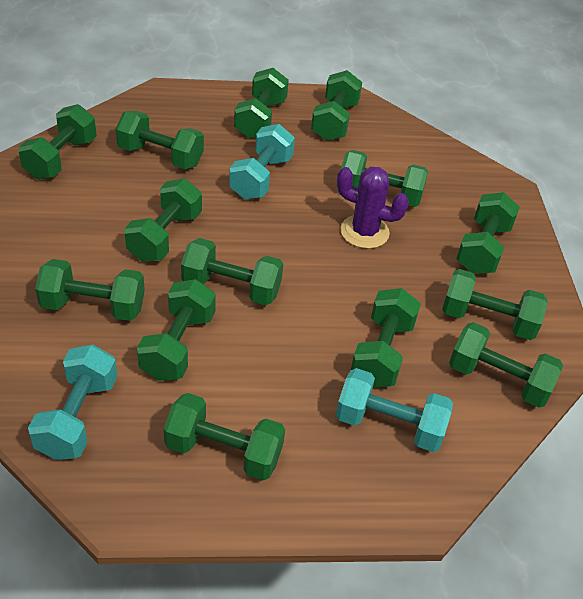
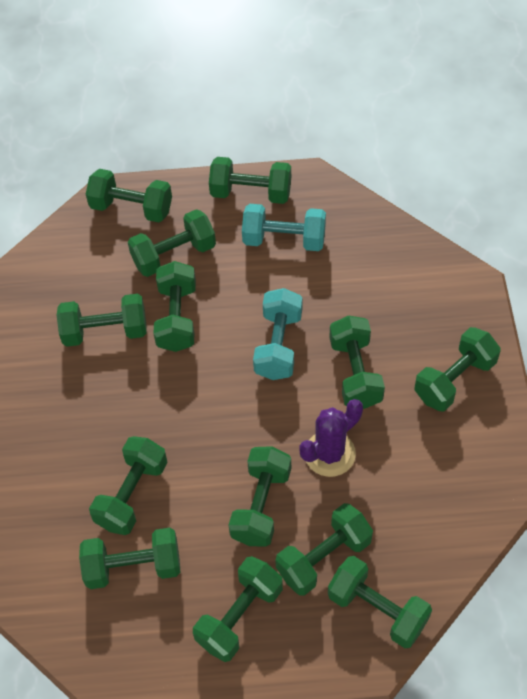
green dumbbell: [18,104,97,180] [35,259,145,321] [116,111,204,169] [124,179,202,262] [137,279,216,381] [164,393,285,480] [181,238,283,305] [234,68,289,139] [311,70,362,141] [341,150,428,207] [351,288,421,387] [442,269,548,340] [449,322,563,408] [456,192,520,274] = 14 -> [57,294,147,347] [79,528,180,589] [86,169,172,222] [89,436,168,535] [128,209,216,277] [153,261,196,352] [193,556,283,662] [209,157,291,204] [228,446,291,547] [275,503,373,596] [328,556,432,648] [329,315,385,409] [414,327,501,411] = 13
turquoise dumbbell: [28,345,118,460] [229,124,295,200] [336,368,453,452] = 3 -> [242,204,326,251] [253,288,302,380] = 2

